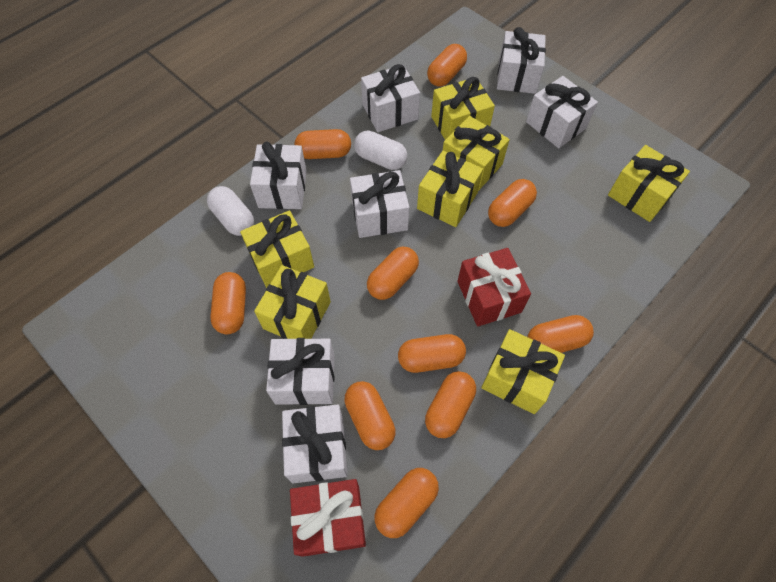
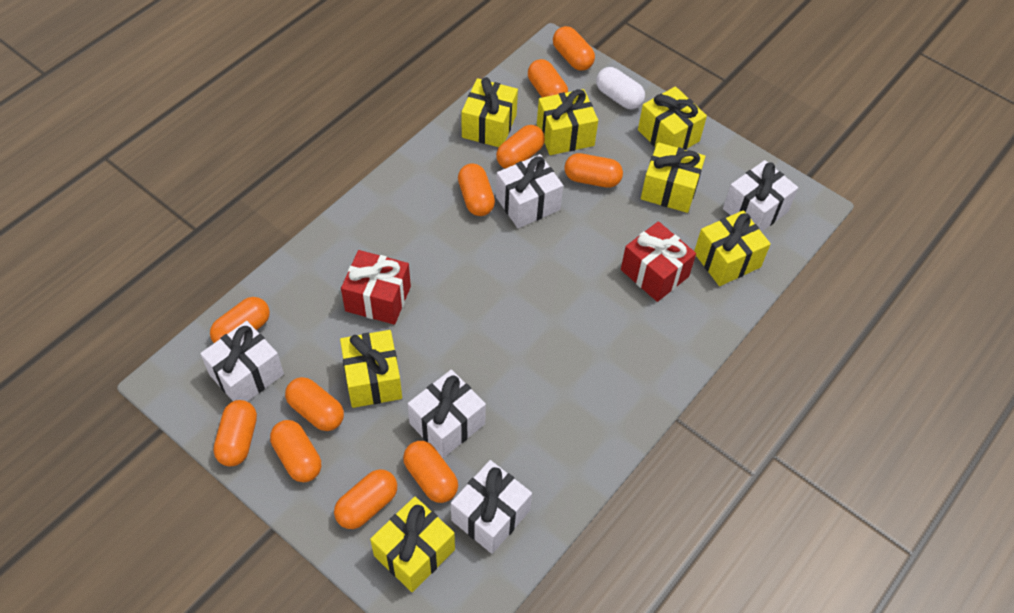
orange capsule: [210,272,246,334] [295,129,351,159] [344,381,395,450] [367,247,419,300] [375,468,439,538] [398,334,466,373] [425,371,476,438] [427,44,467,87] [488,179,537,227] [527,315,594,353] = 10 -> [210,297,270,343] [213,400,257,466] [270,420,321,482] [285,377,344,431] [334,469,397,529] [403,441,458,503] [458,163,495,216] [496,125,545,169] [528,59,568,97] [553,26,595,71] [565,153,623,188] = 11
white capsule: [207,186,254,236] [354,131,407,170] = 2 -> [596,67,645,109] = 1
white gift: [250,142,307,209] [266,338,335,405] [282,405,348,483] [350,170,409,238] [361,64,420,132] [497,27,546,94] [526,76,598,148] = 7 -> [200,321,284,402] [408,370,486,458] [451,460,532,554] [496,154,563,228] [723,160,798,232] = 5

